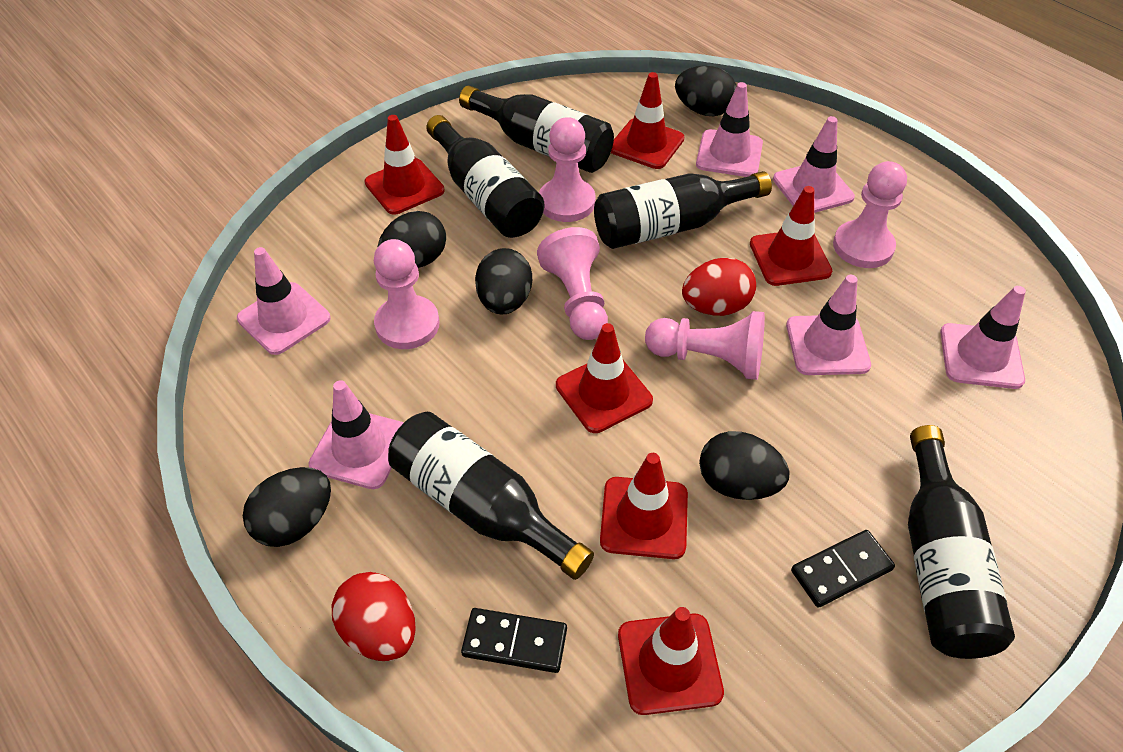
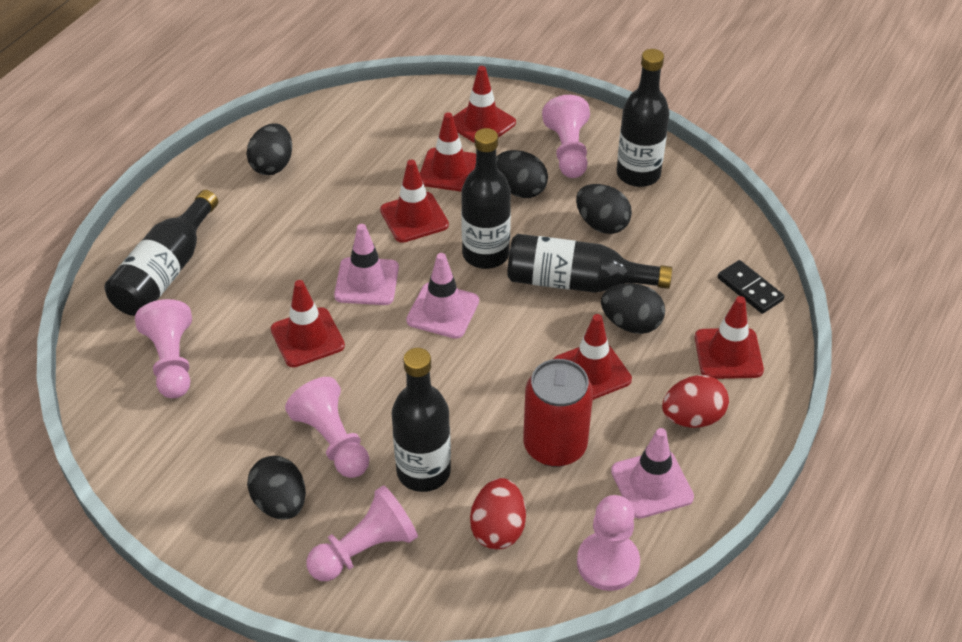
black domino: [461,608,567,673] [791,530,895,608] = 2 -> [718,260,785,314] = 1
pink traffic cone: [237,247,331,355] [308,380,403,489] [696,82,763,177] [773,116,855,213] [786,275,871,375] [940,286,1026,389] = 6 -> [334,224,399,305] [406,253,479,339] [611,428,694,519] = 3
red can: none = 0 -> [523,359,593,467] = 1

